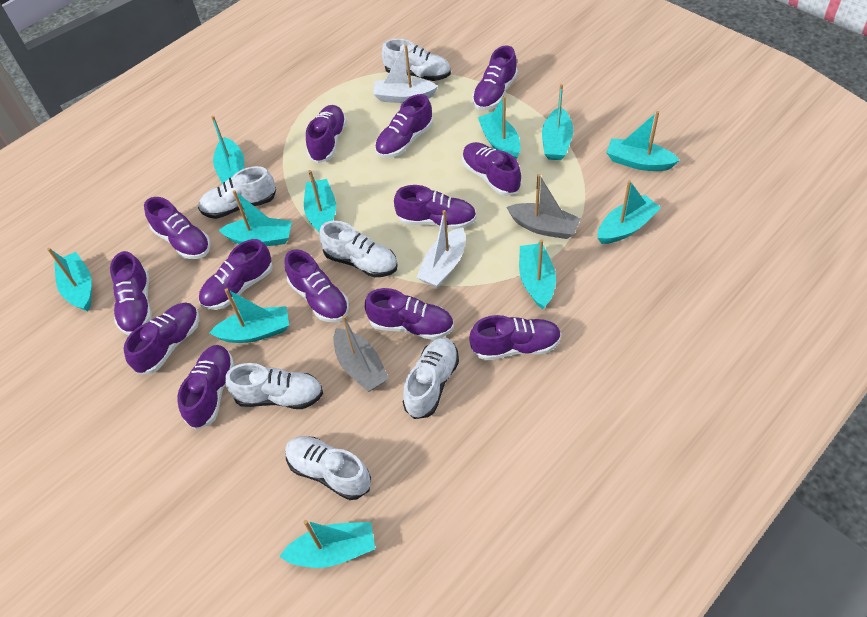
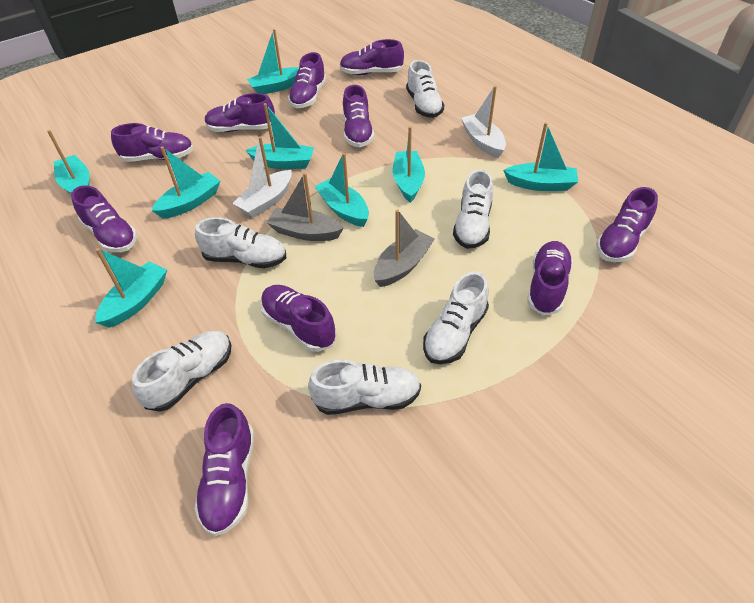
purple shoe: [110,251,152,335] [124,303,199,374] [144,197,211,259] [177,345,234,430] [199,239,273,310] [285,249,349,323] [306,105,347,163] [365,288,454,340] [375,94,433,158] [394,185,477,229] [462,142,521,196] [469,315,562,361] [472,45,518,111] = 13 -> [71,185,137,252] [111,123,193,162] [194,403,254,536] [204,93,275,132] [260,285,337,352] [288,52,326,108] [340,39,404,75] [343,85,374,147] [527,241,573,315] [596,187,658,262] = 10
turquoise boat: [47,248,92,311] [209,288,289,343] [211,116,244,184] [219,190,292,246] [279,520,375,568] [304,170,336,232] [478,96,520,159] [519,239,556,309] [542,84,573,160] [598,180,661,244] [606,111,680,171] = 11 -> [47,130,90,194] [95,248,167,328] [151,146,220,219] [246,103,314,169] [247,29,299,94] [315,153,369,227] [393,126,425,203] [503,122,578,191] = 8

